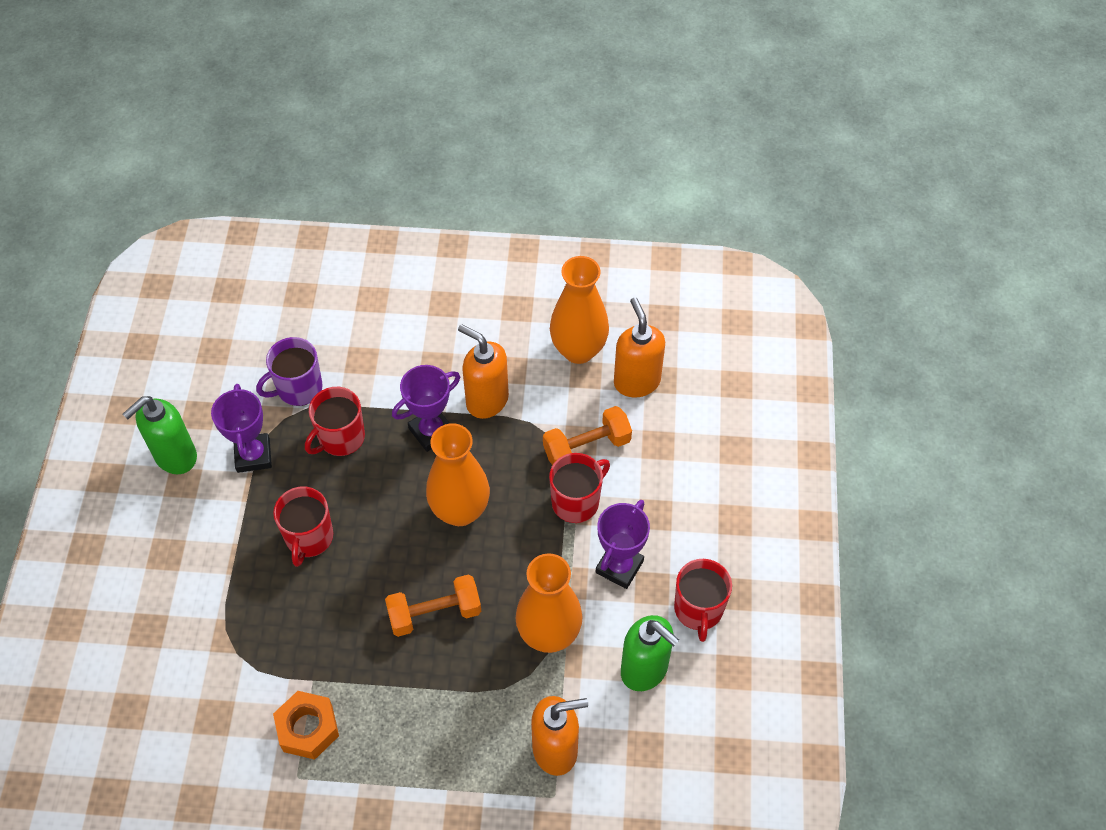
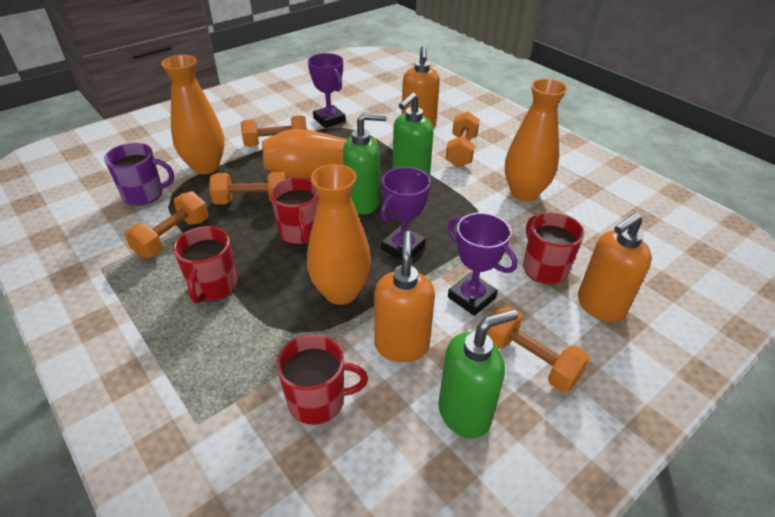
green soap dispenser: [122,396,197,474] [621,615,679,691] = 2 -> [343,113,387,215] [392,92,434,177] [438,309,518,439] = 3
orange dumbbell: [385,574,481,637] [543,406,632,465] = 2 -> [124,191,208,258] [209,171,286,204] [241,115,307,147] [446,112,480,167] [486,306,590,392] = 5
orange nut: [273,691,339,760] = 1 -> none = 0
orange vase: [426,423,490,526] [515,553,583,653] [550,256,609,364] = 3 -> [161,55,225,174] [262,129,377,178] [307,164,371,305] [505,78,567,201] = 4

